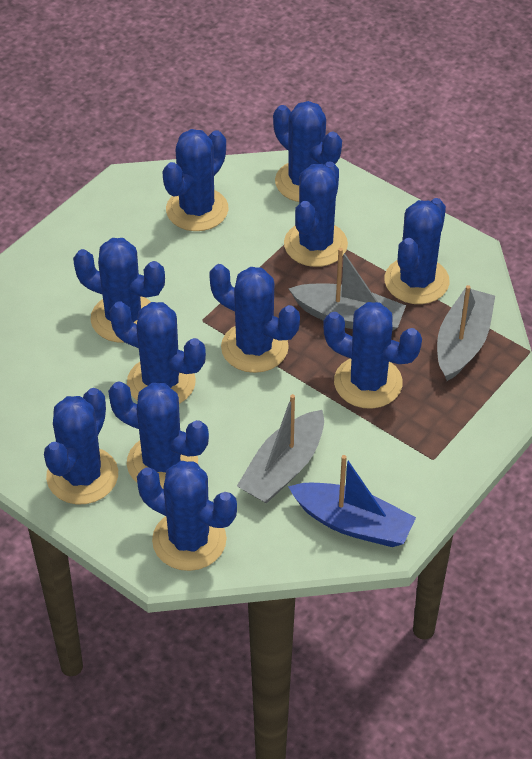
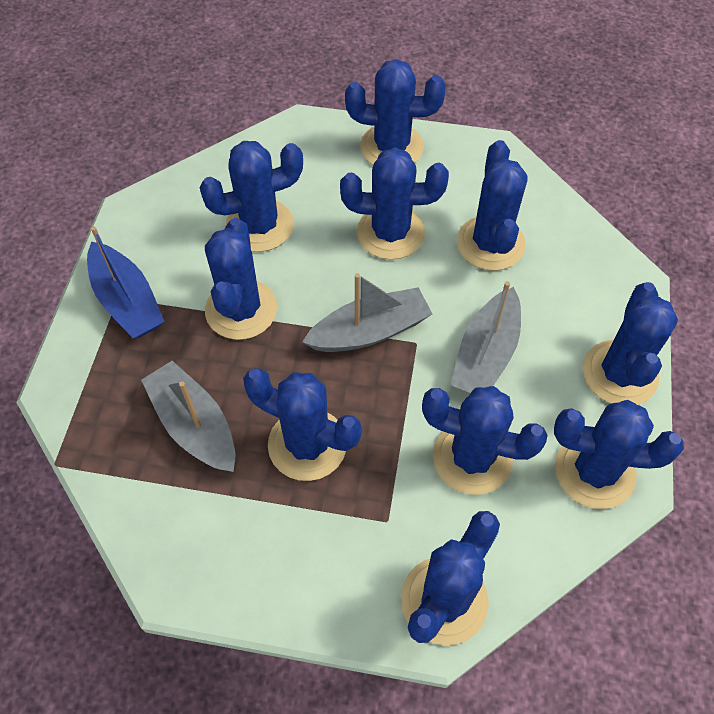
blue cactus: [44,388,118,504] [73,238,165,343] [108,382,209,488] [109,301,206,404] [137,461,237,571] [162,129,229,231] [209,264,300,373] [273,101,342,202] [284,161,348,267] [323,302,422,409] [384,198,450,304] = 11 -> [200,141,303,252] [205,218,277,340] [243,368,362,481] [340,148,449,260] [345,59,446,165] [401,511,500,645] [422,386,548,495] [457,140,528,271] [554,400,684,509] [583,282,678,405] = 10

